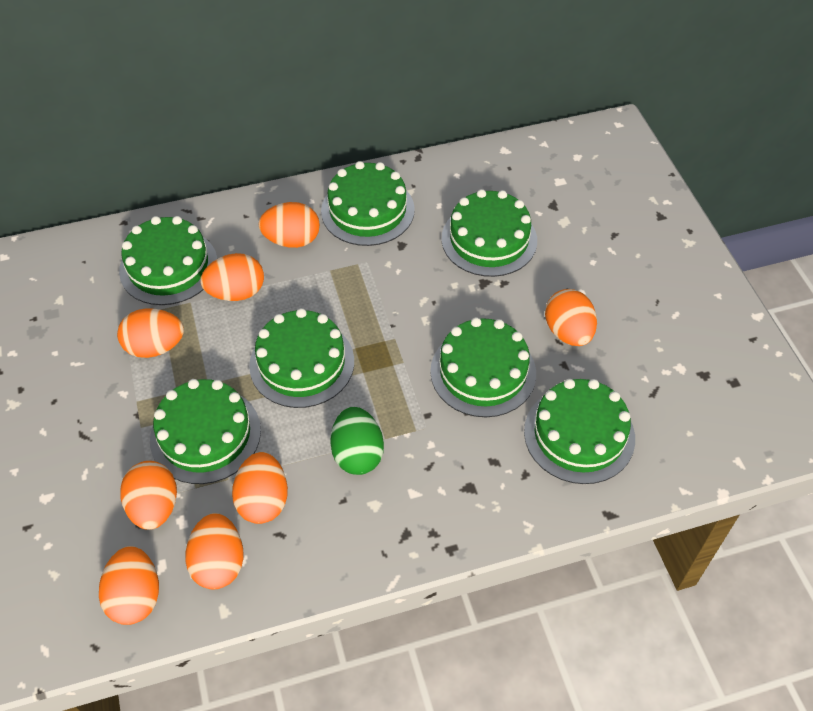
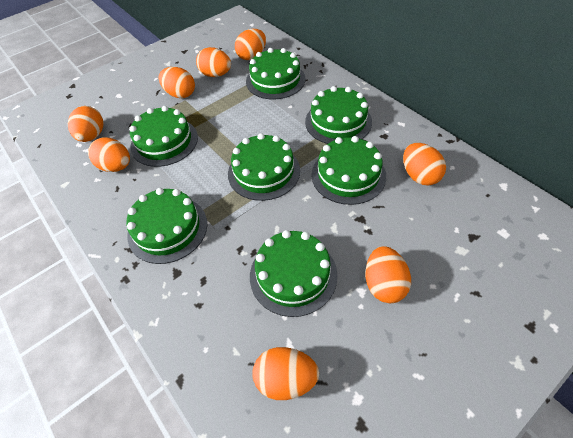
green egg: [330,407,384,475] = 1 -> none = 0

